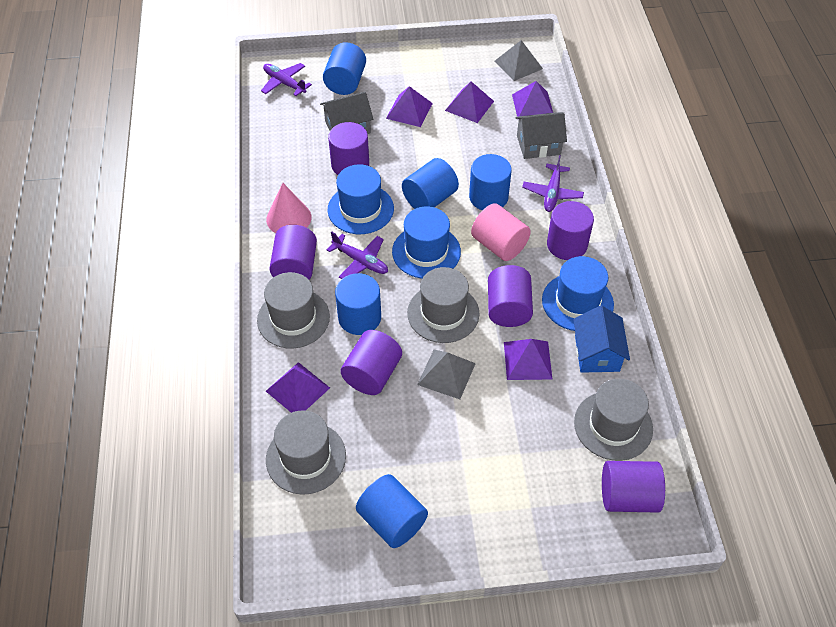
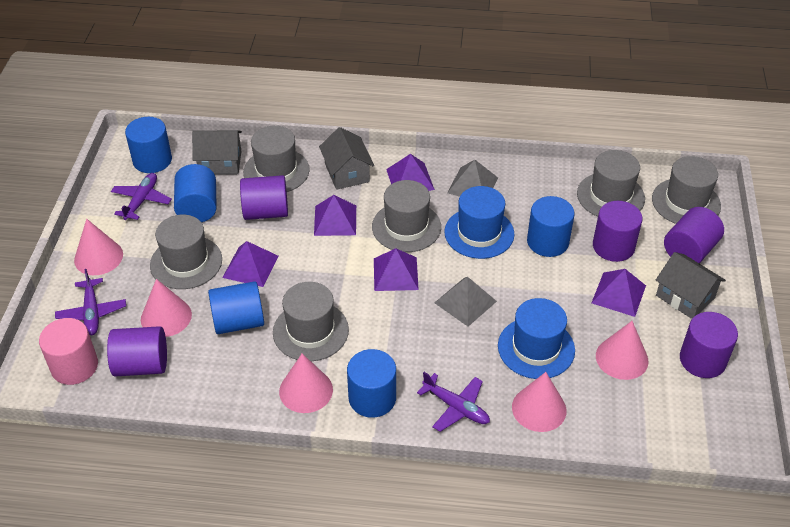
blue hat: [328,164,394,234] [392,206,461,279] [542,256,614,331] = 3 -> [444,186,514,259] [498,298,575,379] = 2
blue house: [573,306,630,373] = 1 -> none = 0
grey hat: [257,272,330,348] [266,410,346,495] [407,267,480,343] [574,379,653,461] = 4 -> [150,215,222,289] [243,126,310,192] [273,282,349,361] [372,180,441,252] [577,150,645,217] [652,156,721,224] = 6
grey house: [320,92,373,134] [516,112,567,159] = 2 -> [192,130,242,175] [319,127,374,190] [656,252,726,319] = 3
pink cone: [266,183,311,233] = 1 -> [74,219,123,275] [141,279,192,337] [279,354,333,413] [512,372,566,432] [596,321,648,380] = 5
purple cylinder: [269,225,317,280] [328,122,369,175] [341,330,402,395] [488,265,533,327] [547,201,594,260] [602,461,665,513] = 6 -> [107,326,167,377] [240,175,288,220] [593,201,643,262] [664,207,724,263] [680,312,738,378] = 5

